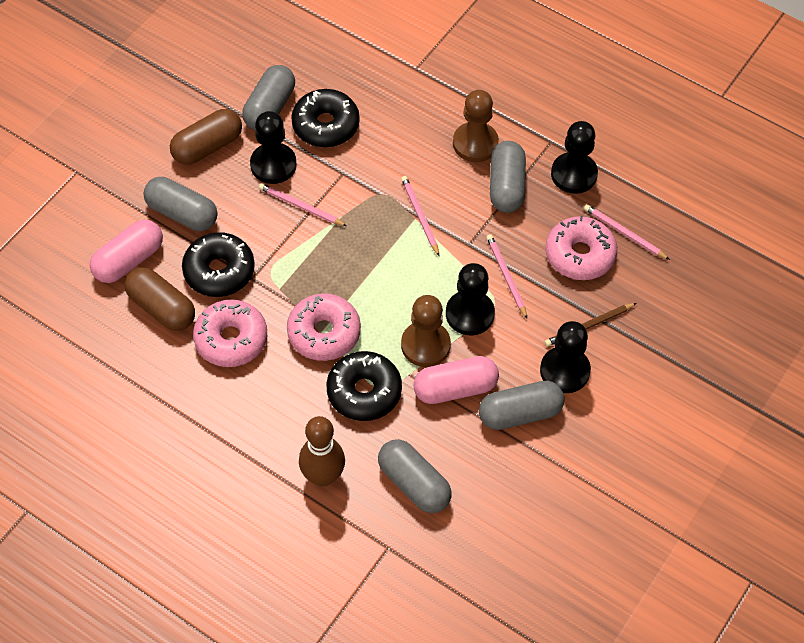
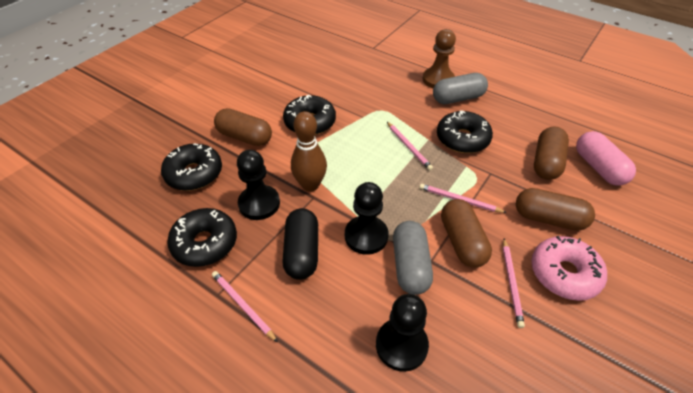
black capsule: none = 0 -> [282,208,318,280] = 1
black donut: [182,232,255,297] [291,89,360,148] [326,351,402,421] = 3 -> [161,143,222,191] [167,208,237,267] [283,95,336,135] [437,110,493,153] = 4
black pawn: [250,111,297,184] [446,263,495,335] [540,321,591,393] [551,121,598,194] = 4 -> [237,150,280,220] [345,182,389,255] [376,294,429,372] = 3
brown capsule: [125,267,195,331] [170,109,242,165] = 2 -> [214,108,272,146] [441,199,492,268] [516,188,595,231] [534,127,569,180] = 4
brown pawn: [401,295,451,367] [453,90,499,162] = 2 -> [423,29,456,88] = 1
brown pencil: [544,303,636,347] = 1 -> none = 0
grey capsule: [143,177,218,231] [242,65,295,130] [378,439,452,513] [479,381,565,430] [490,141,526,213] = 5 -> [393,221,433,295] [433,73,488,104] = 2
pink capsule: [90,220,163,283] [413,356,499,404] = 2 -> [576,131,636,186] = 1
pink donut: [193,299,267,367] [287,293,361,361] [546,216,617,280] = 3 -> [531,236,607,301] = 1

